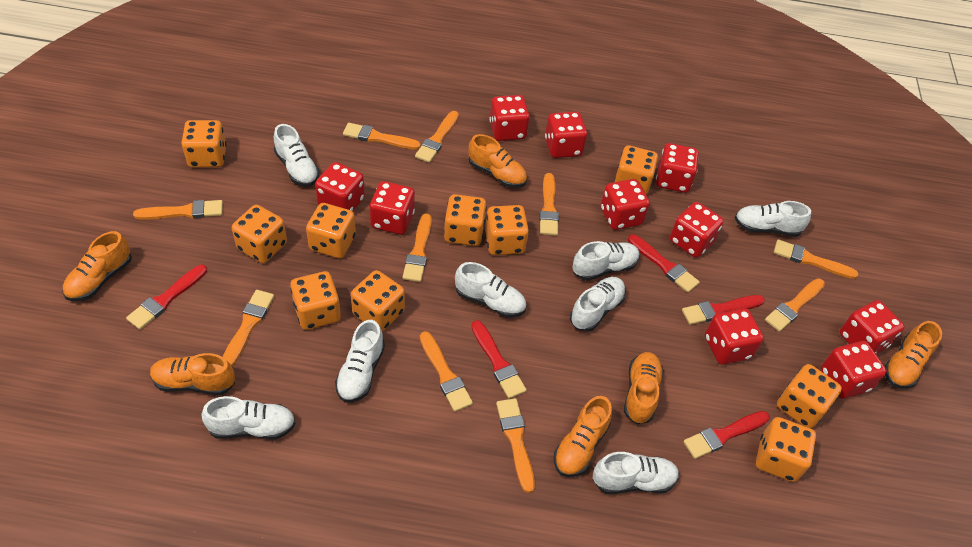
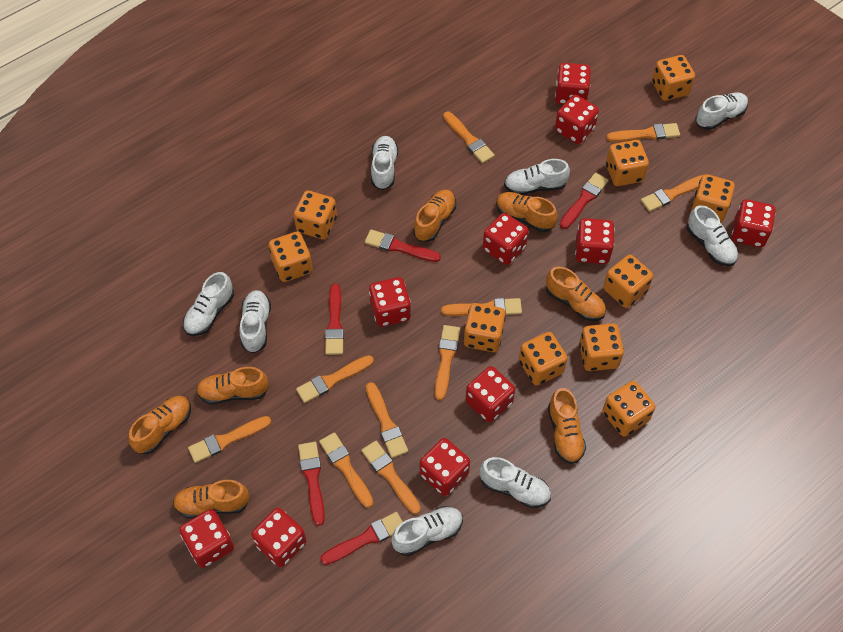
orange shoe: [62,231,132,301] [150,353,235,395] [469,134,527,188] [554,396,612,477] [624,352,664,424] [885,321,942,389] = 6 -> [129,396,191,454] [173,480,249,518] [196,367,269,404] [413,189,456,242] [496,192,558,232] [546,266,606,321] [548,388,586,464] = 7

